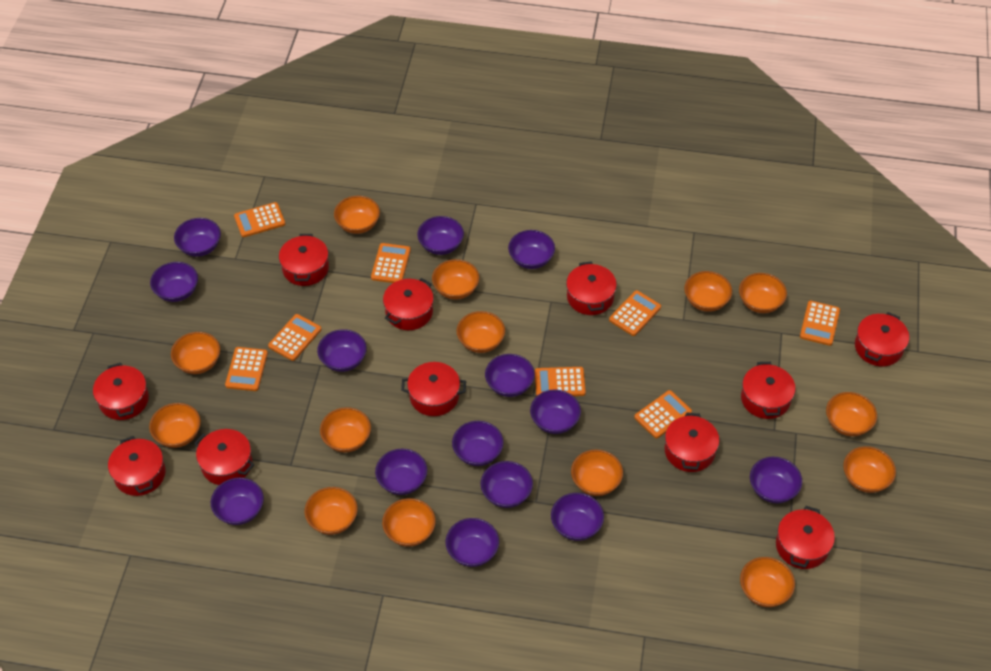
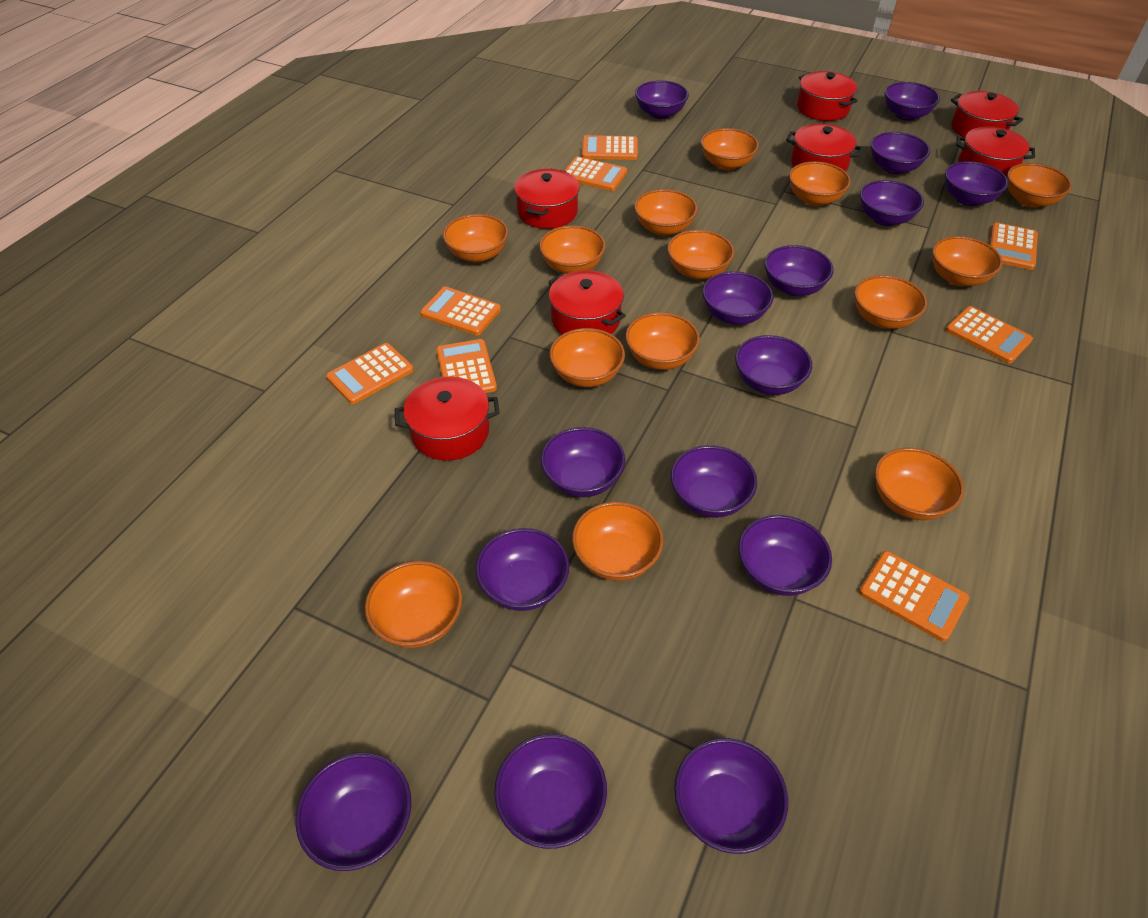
purple bowl: [150,262,198,302] [174,218,221,257] [211,478,264,525] [317,329,367,372] [375,448,427,495] [417,216,464,255] [446,518,499,567] [452,421,504,466] [481,461,533,508] [485,354,535,397] [508,230,555,269] [530,390,581,434] [551,493,604,541] [750,457,802,503] = 14 -> [295,753,411,871] [476,528,569,611] [494,734,607,849] [541,427,625,497] [635,80,689,119] [671,445,757,518] [674,738,788,854] [702,271,773,325] [735,335,812,395] [738,515,832,596] [764,245,834,296] [860,180,924,226] [870,132,930,174] [885,82,940,121] [945,161,1009,206] = 15
red pot: [93,363,149,420] [108,436,165,496] [194,429,254,485] [279,234,329,286] [383,278,434,330] [401,362,466,416] [566,261,617,315] [664,412,719,472] [741,362,795,419] [776,506,835,569] [855,312,909,366] = 11 -> [395,377,500,461] [514,169,580,229] [548,270,626,335] [786,124,863,172] [797,71,858,121] [951,91,1023,137] [956,127,1035,177] = 7

